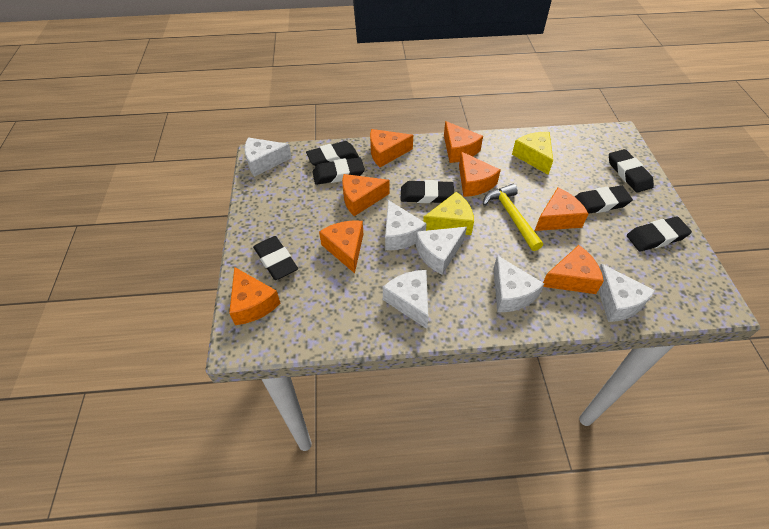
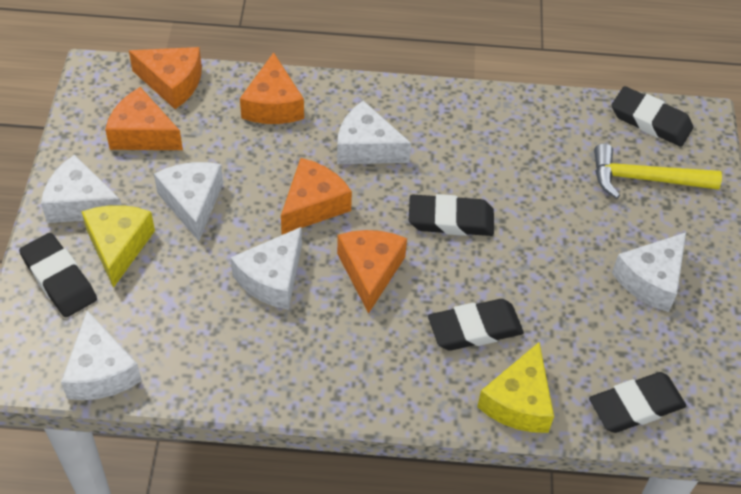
black eraser: [253,236,298,280] [306,141,359,166] [312,157,365,185] [400,180,454,203] [575,185,633,214] [609,149,654,193] [627,216,692,252] = 7 -> [19,233,97,317] [409,194,494,236] [428,299,524,351] [589,372,686,433] [611,86,693,147] = 5
orange cheese: [229,267,280,325] [319,220,363,273] [342,174,389,216] [370,129,413,167] [444,121,483,163] [459,152,501,197] [535,188,588,231] [543,245,604,294] = 8 -> [105,87,183,150] [129,47,202,109] [240,52,304,124] [281,158,352,235] [337,230,407,314] = 5

